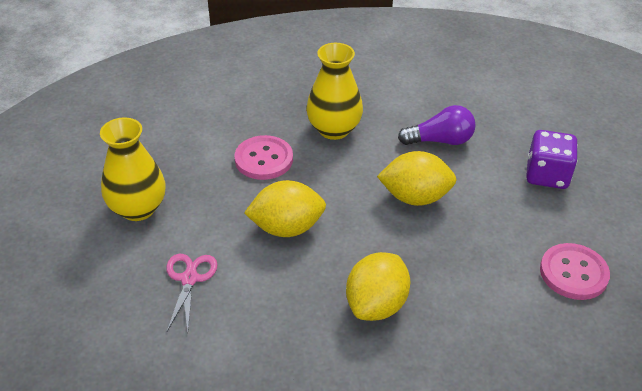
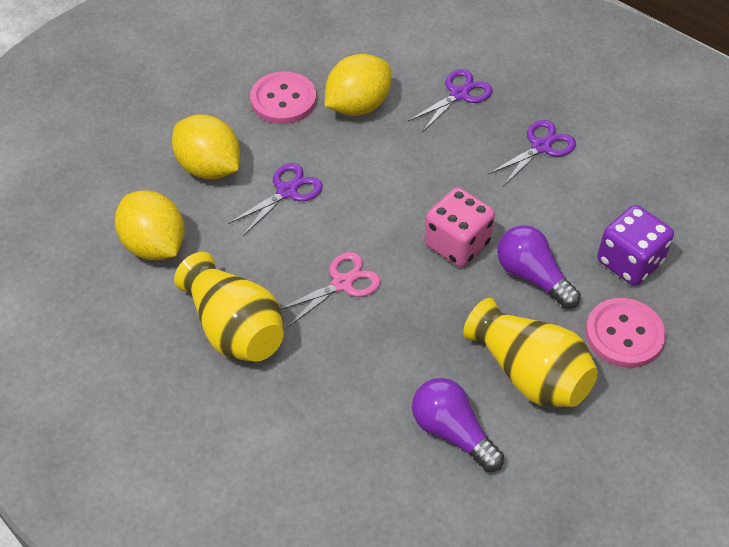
pink dice: none = 0 -> [425,188,495,267] = 1
purple light bulb: [398,105,476,145] = 1 -> [412,378,504,472] [497,225,581,309] = 2
purple scissors: none = 0 -> [228,163,323,236] [408,69,492,132] [488,120,576,186] = 3

